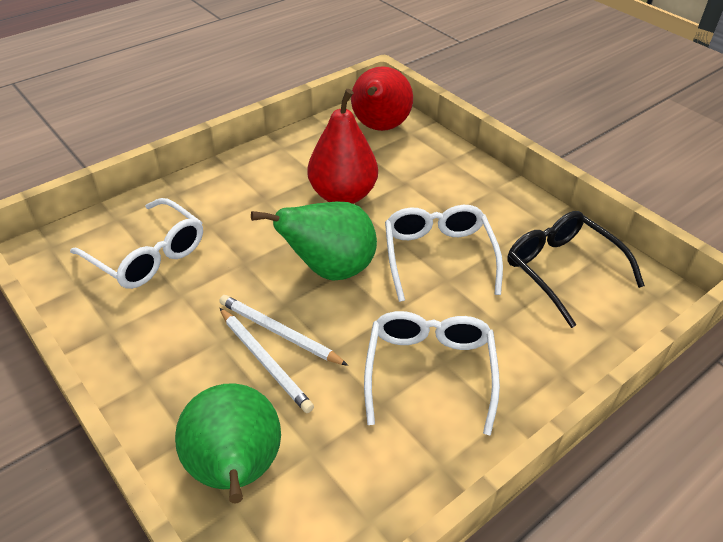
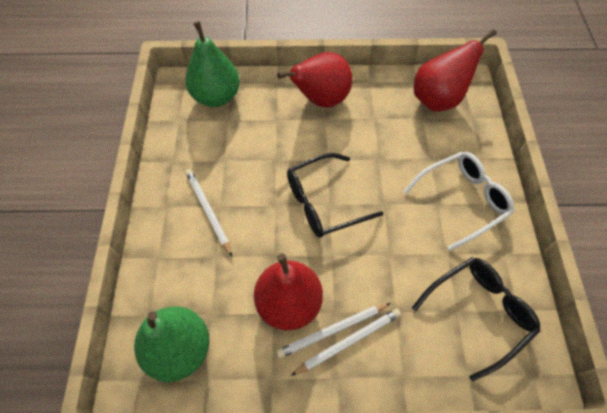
black glasses: [507,211,645,328] = 1 -> [287,153,384,238] [412,257,541,381] = 2
red pear: [307,89,378,204] [351,66,413,131] = 2 -> [254,253,323,331] [277,52,353,108] [414,29,497,112] = 3
white glasses: [70,198,203,289] [364,311,500,436] [385,205,503,302] = 3 -> [404,152,514,251] = 1
white pencil: [219,295,348,366] [220,308,314,413] = 2 -> [185,169,232,257] [276,303,391,358] [290,309,401,376] = 3

